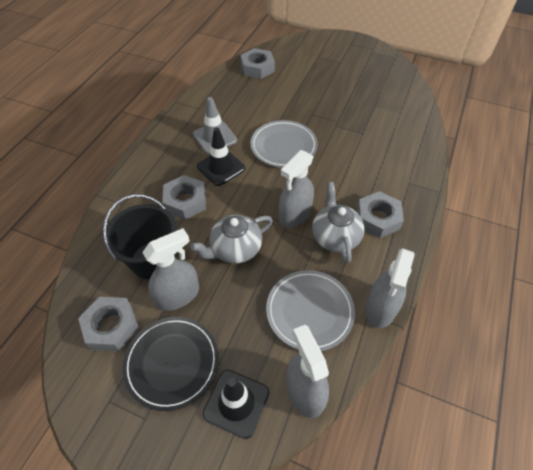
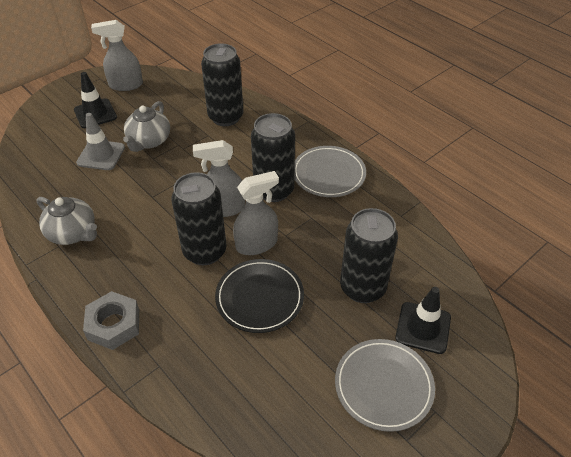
black bucket: [103,194,178,279] = 1 -> none = 0
black can: none = 0 -> [171,172,226,265] [201,43,243,126] [251,113,295,202] [340,208,398,303] = 4
grey nut: [78,297,140,351] [162,175,206,220] [241,48,275,79] [357,191,404,238] = 4 -> [83,291,139,350] = 1
grey spray bottle: [142,228,199,311] [279,150,314,228] [287,325,329,418] [365,248,415,328] = 4 -> [91,20,143,91] [193,140,245,217] [233,171,279,255] = 3

